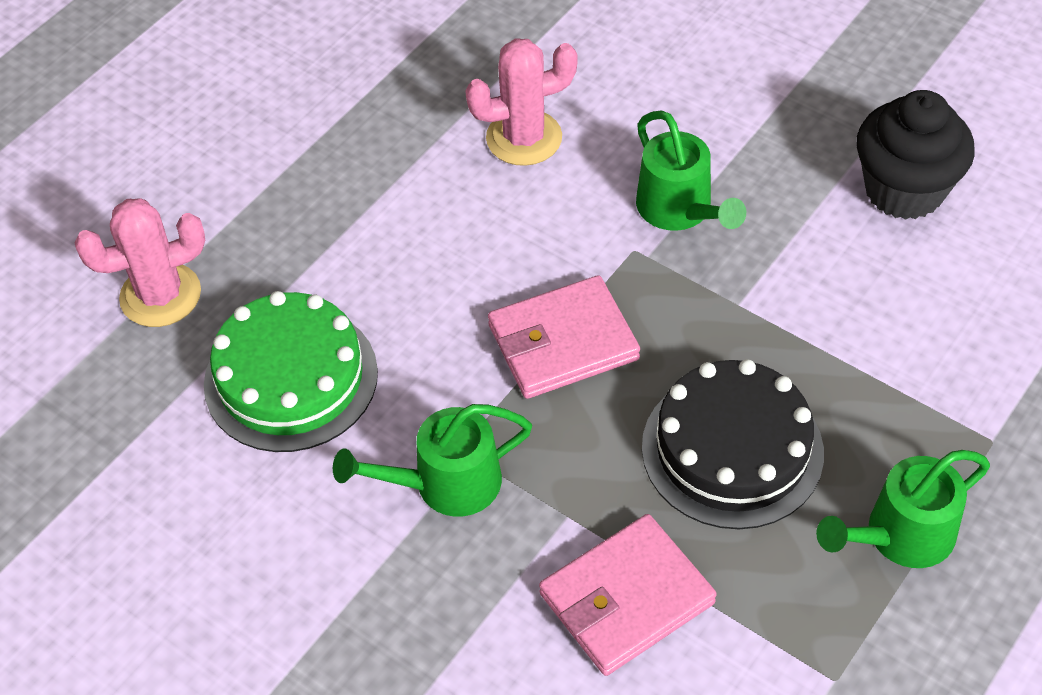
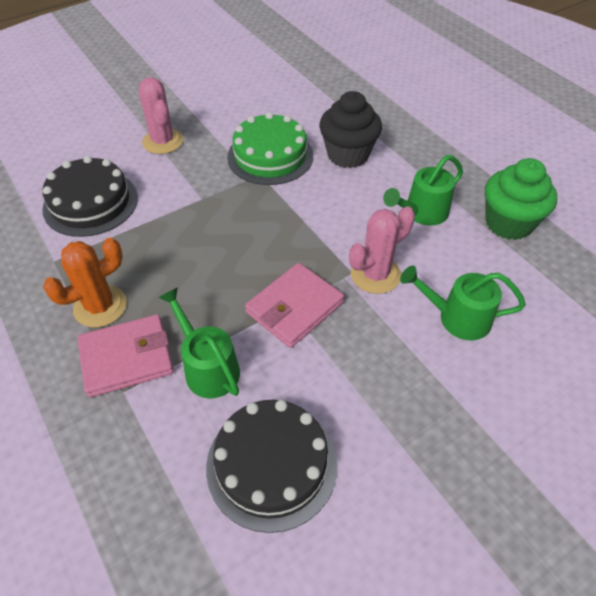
black cake: [642,359,824,529] = 1 -> [42,156,138,237] [206,400,337,533] = 2
green cupcake: none = 0 -> [485,158,557,240] = 1
orange cactus: none = 0 -> [43,238,127,327] = 1

